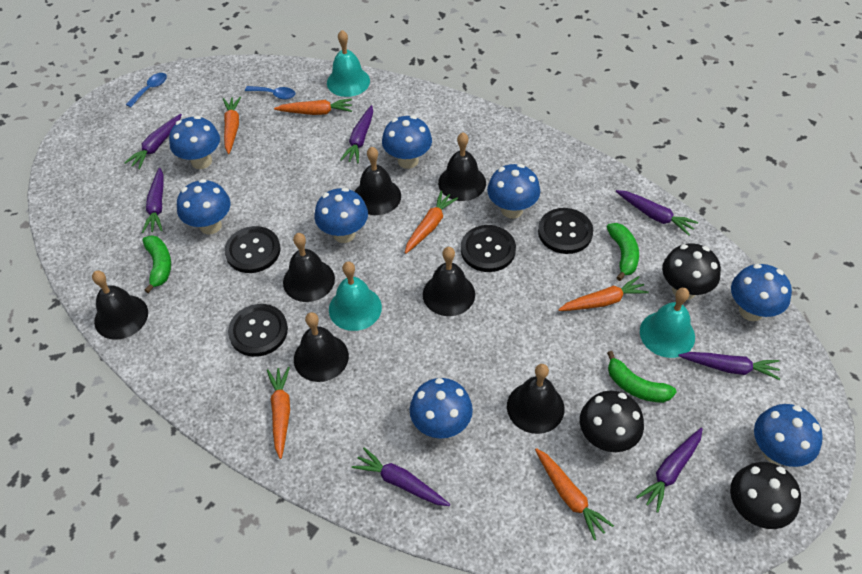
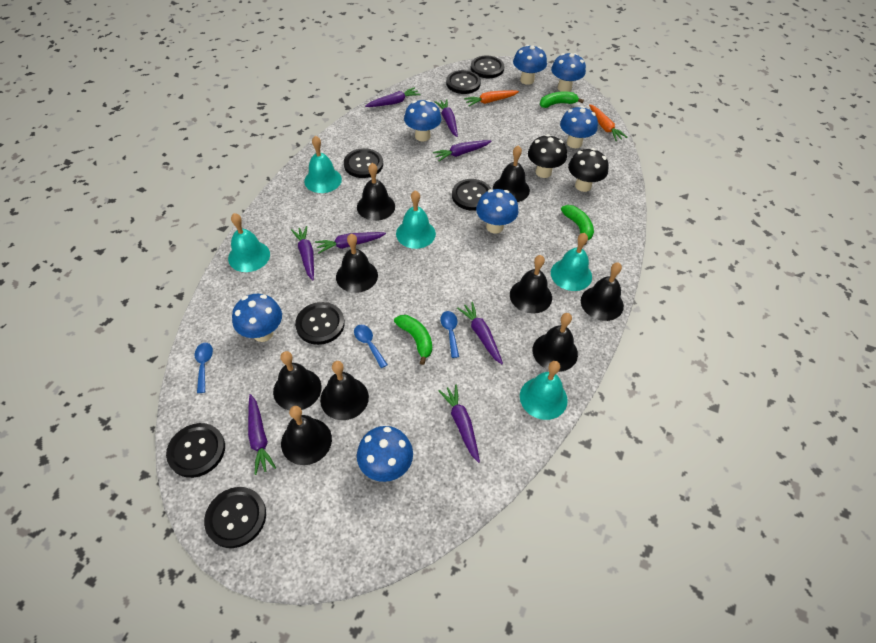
black bell: [92,271,148,340] [283,233,335,302] [294,312,349,382] [355,147,401,215] [423,247,475,316] [438,133,486,201] [507,364,565,434] = 7 -> [273,351,322,410] [281,406,332,465] [320,361,369,420] [336,234,378,293] [357,163,395,221] [493,145,530,202] [510,255,552,314] [532,313,578,372] [581,262,624,321] = 9
black button: [225,226,281,273] [228,304,288,357] [461,225,516,272] [538,208,593,254] = 4 -> [166,423,225,478] [204,487,266,548] [295,302,345,345] [344,148,383,178] [446,70,481,94] [452,179,491,211] [471,56,504,78] = 7
black mushroom: [580,391,644,452] [662,243,721,300] [730,462,801,529] = 3 -> [528,134,567,178] [568,148,609,192] = 2
blue mushroom: [169,116,220,169] [177,179,230,235] [314,188,368,243] [382,115,432,169] [410,378,473,439] [487,164,540,219] [731,264,792,321] [754,404,823,467] = 8 -> [232,294,282,342] [357,426,413,482] [404,100,441,141] [476,189,518,234] [513,45,547,85] [551,53,586,92] [560,106,598,148] = 7
blue spoon: [126,73,167,108] [245,86,295,100] = 2 -> [195,343,213,393] [354,325,388,368] [440,311,459,358] = 3
orange carrot: [223,97,241,154] [267,367,290,459] [274,99,352,115] [405,191,458,254] [535,448,614,540] [558,276,649,311] = 6 -> [464,90,519,106] [589,104,627,141] = 2
purple carrot: [124,114,182,169] [142,168,163,233] [340,105,373,163] [352,447,450,506] [616,190,698,236] [636,428,703,513] [679,352,780,380] = 7 -> [248,394,276,475] [291,226,314,280] [315,232,386,254] [365,87,421,107] [433,140,492,161] [434,99,458,137] [438,385,480,463] [457,302,503,364] = 8
turquoise bell: [327,30,370,97] [329,261,382,331] [640,288,695,358] = 3 -> [228,213,270,272] [304,136,342,193] [396,190,436,249] [520,361,568,420] [551,233,592,291] = 5

